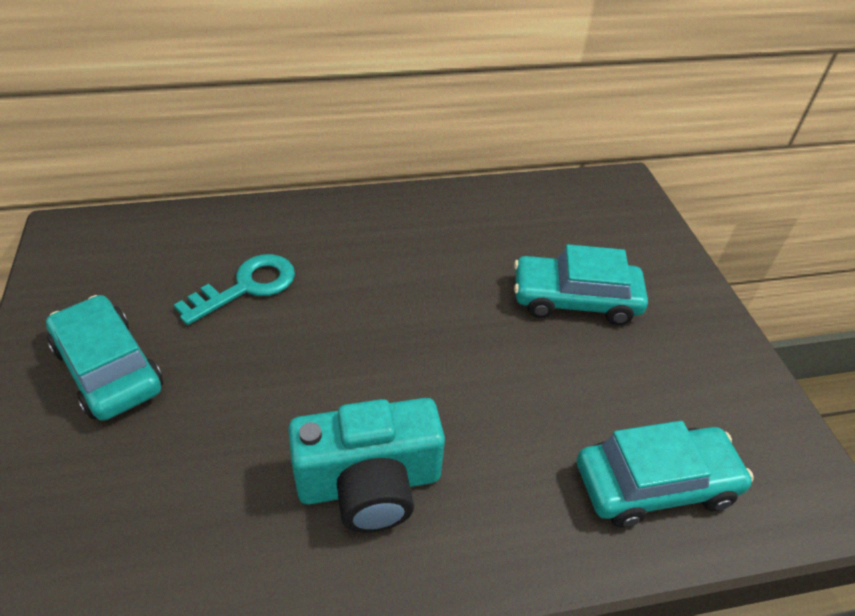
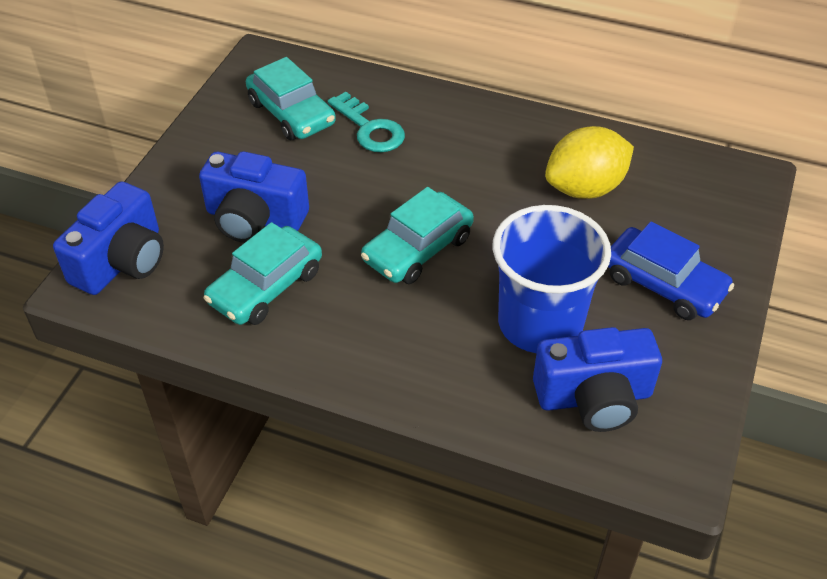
blue camera: none = 0 -> [53,181,164,295] [199,151,309,243] [533,327,662,432] = 3
blue car: none = 0 -> [608,222,734,320] = 1
blue cup: none = 0 -> [493,205,611,353] = 1
turquoise camera: [288,398,445,533] = 1 -> none = 0
yellow lemon: none = 0 -> [545,126,634,199] = 1

